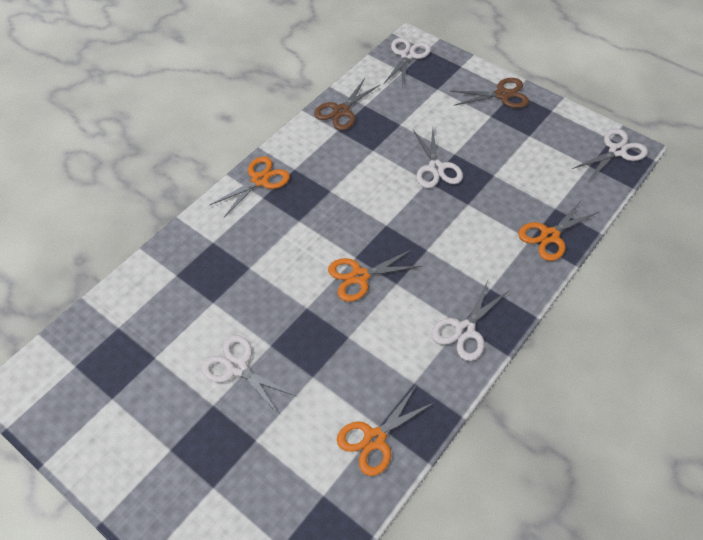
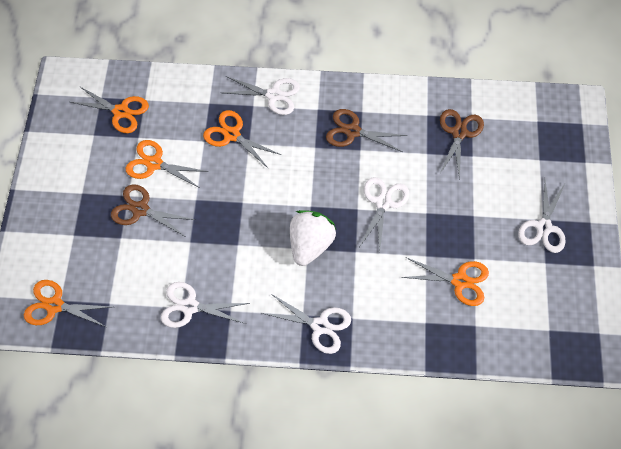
brown scissors: [314,78,380,130] [450,78,529,108] = 2 -> [111,184,196,237] [326,109,408,152] [439,109,484,180] = 3
orange scissors: [210,156,290,217] [328,249,422,302] [337,386,435,476] [518,201,600,261] = 4 -> [24,280,111,327] [70,86,149,133] [126,140,209,188] [203,110,281,169] [401,257,489,306] = 5
white strawberry: none = 0 -> [290,210,336,266] = 1

